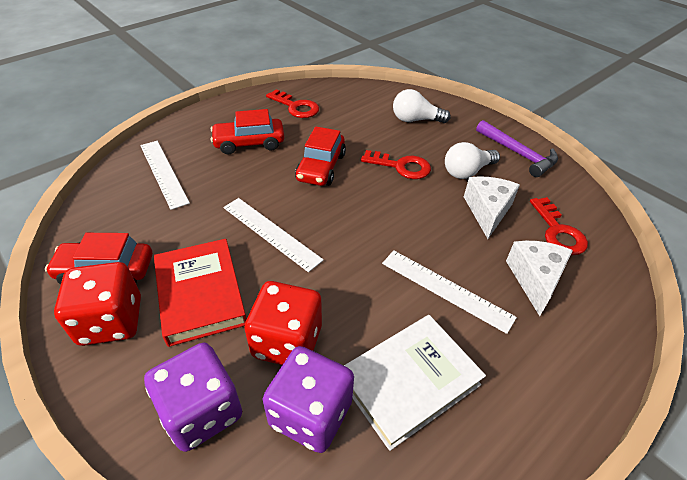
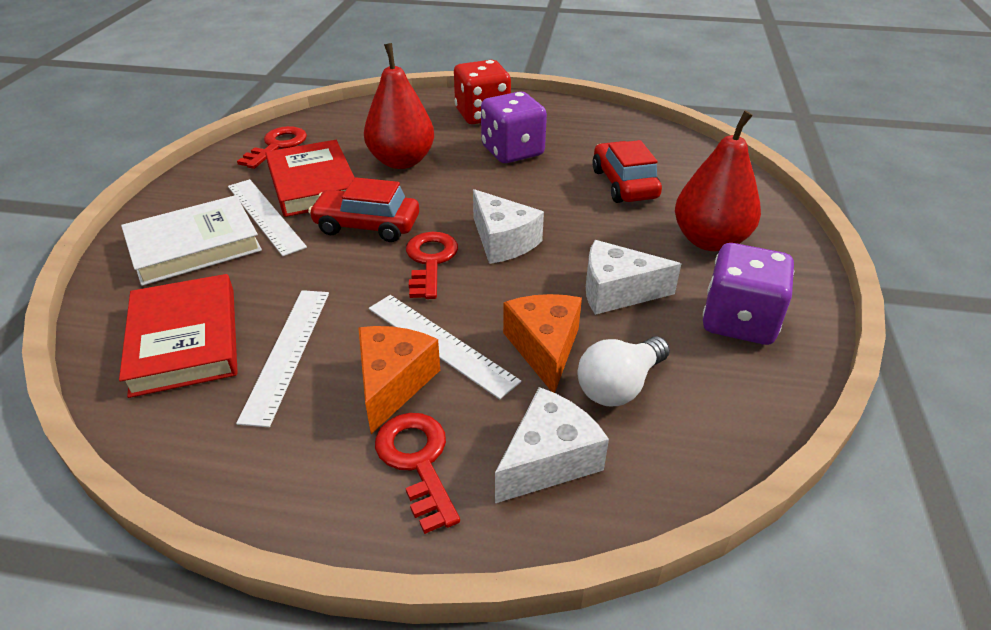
orange cheese: none = 0 -> [358,326,440,434] [503,294,582,393] = 2
purple hammer: [476,120,558,177] = 1 -> none = 0
red book: [154,239,247,347] = 1 -> [119,274,238,398] [265,140,355,217] = 2
red car: [45,233,152,285] [211,109,284,154] [295,126,346,186] = 3 -> [308,177,419,242] [592,140,662,203] = 2
red dice: [54,262,141,346] [244,281,322,365] = 2 -> [454,60,511,124] = 1
red pear: none = 0 -> [364,43,434,169] [675,111,761,251] = 2
white cheese: [464,176,520,239] [506,241,573,316] = 2 -> [473,189,544,264] [495,387,609,503] [586,240,681,315] = 3
white light bulb: [393,89,451,123] [445,142,500,179] = 2 -> [578,337,670,406] = 1

